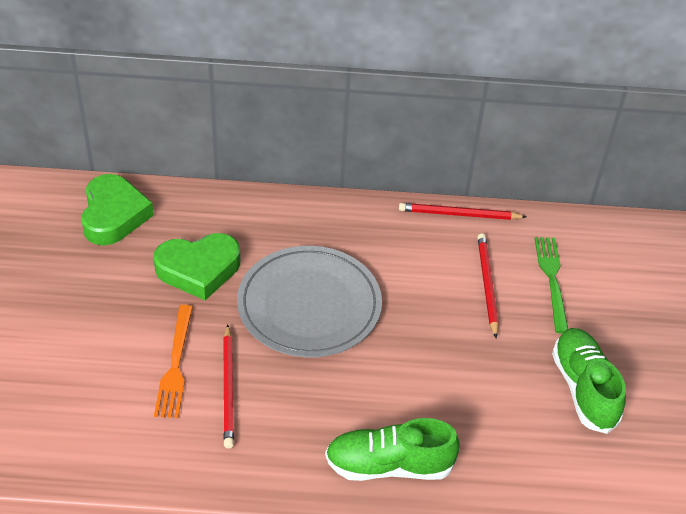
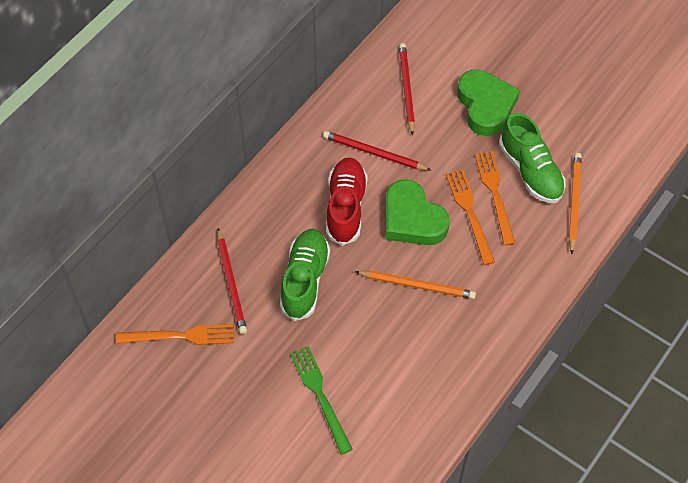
grey plate: [237,246,382,357] = 1 -> none = 0
orange fork: [154,305,193,418] = 1 -> [116,324,234,345] [446,170,495,265] [475,151,515,246] = 3
orange pencil: none = 0 -> [355,271,476,299] [569,153,582,254] = 2
red shoe: none = 0 -> [326,157,368,246] = 1

